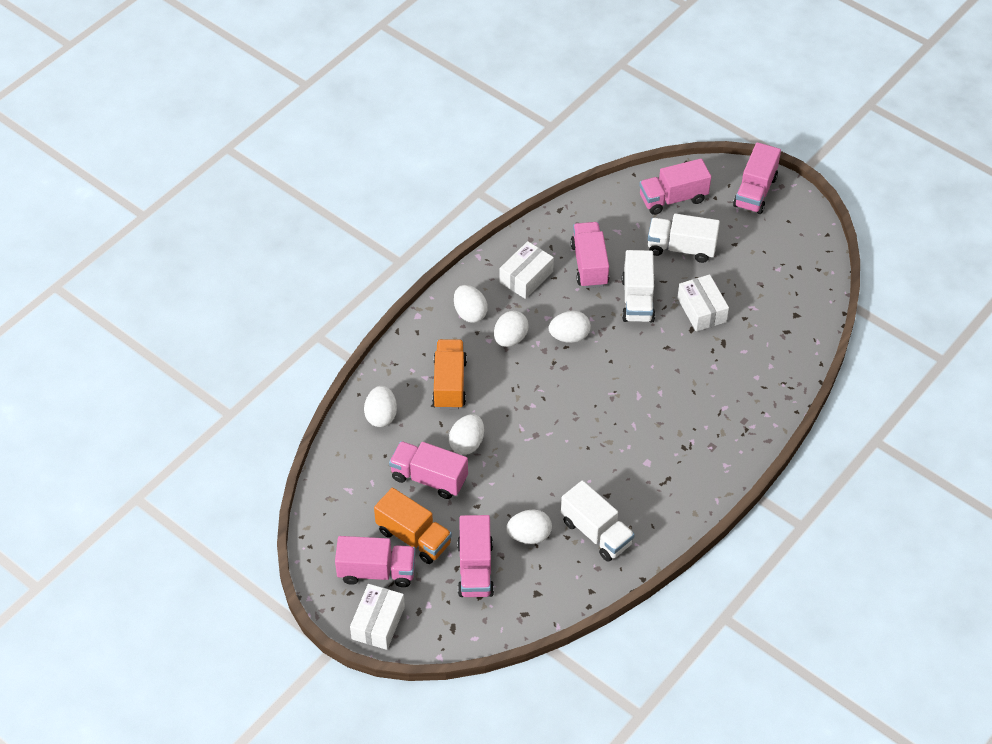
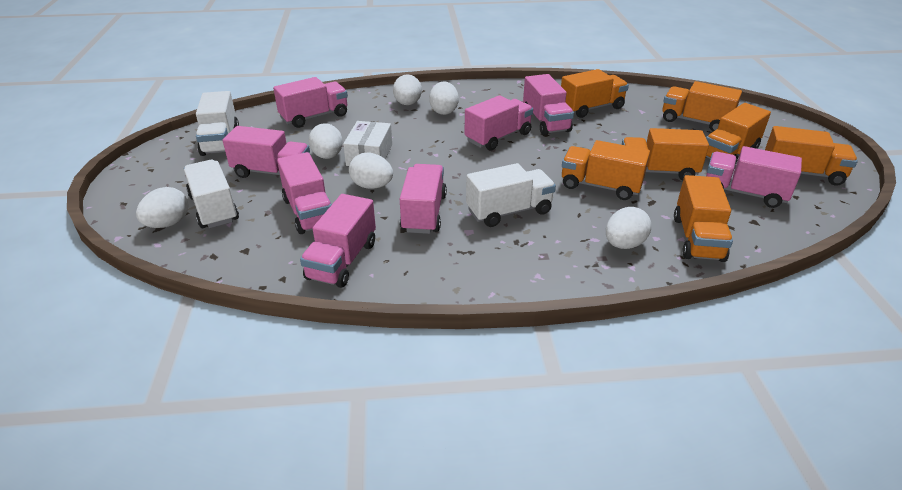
orange truck: [374,488,452,564] [432,339,467,409] = 2 -> [561,69,629,118] [562,140,650,200] [622,128,709,181] [662,81,742,131] [674,175,733,262] [706,103,771,165] [765,126,858,186] = 7
pink truck: [335,536,416,587] [389,441,468,499] [457,515,494,597] [570,222,609,288] [639,159,711,215] [733,142,781,214] = 6 -> [223,126,310,178] [273,77,348,128] [277,152,332,234] [300,194,376,288] [400,164,447,234] [465,95,533,151] [523,74,574,135] [706,146,802,208] = 8
white box: [350,584,405,650] [500,241,554,299] [677,274,729,331] = 3 -> [343,121,392,166] = 1

